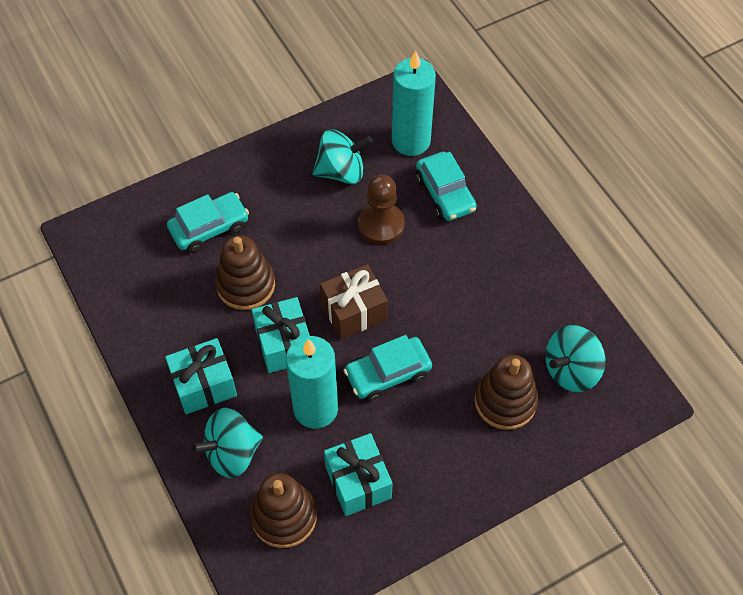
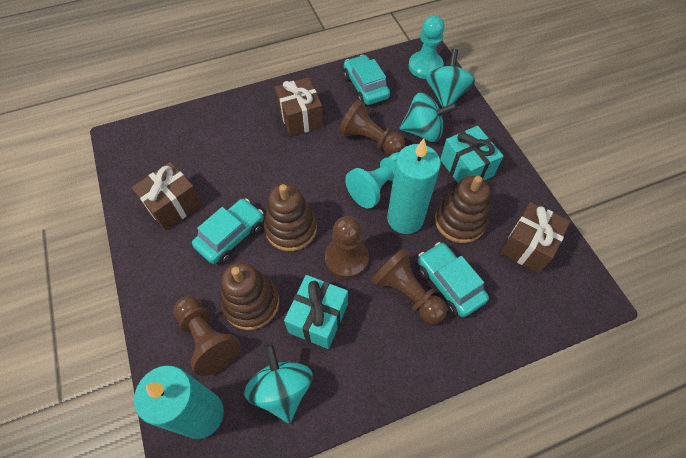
brown gift: [320,264,388,340] = 1 -> [131,162,202,230] [275,77,323,137] [501,202,570,273] = 3
brown pawn: [358,175,405,245] = 1 -> [174,296,241,376] [325,216,369,279] [339,100,405,155] [371,248,447,324] = 4
turquoise gift: [165,338,237,414] [252,297,310,373] [324,433,393,516] = 3 -> [284,275,348,349] [440,126,503,183] = 2
turquoise pawn: none = 0 -> [345,152,399,208] [409,15,445,79] = 2

